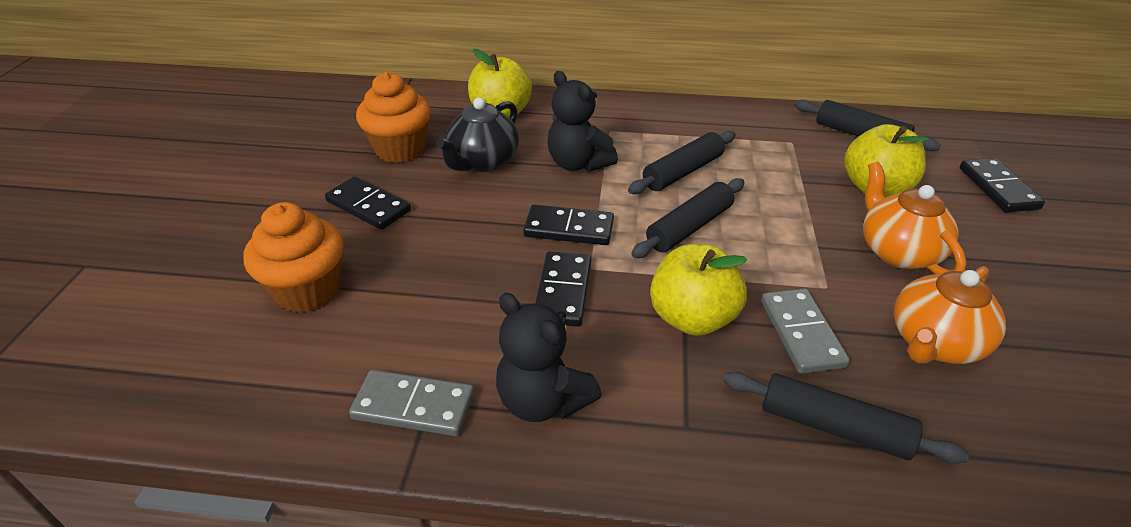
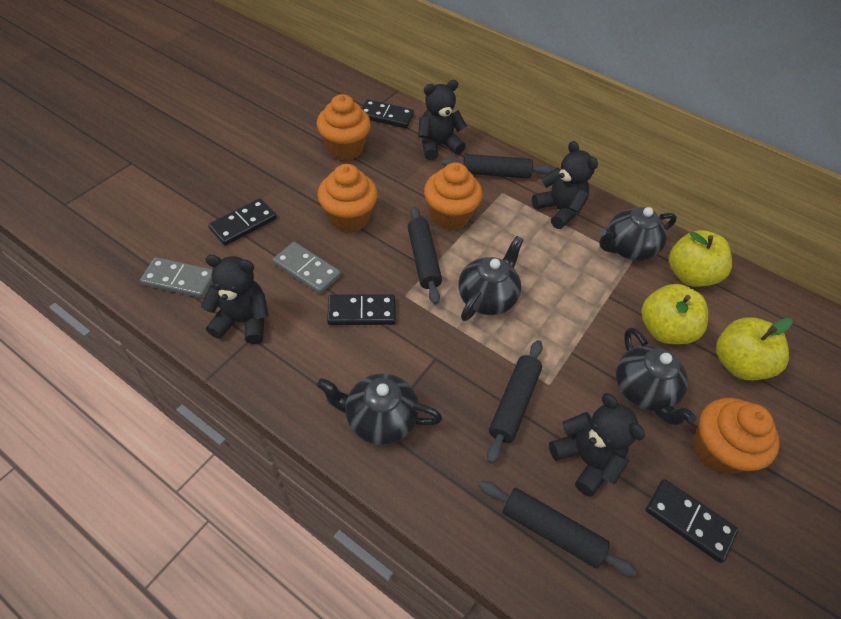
black teapot: [436,97,519,172] = 1 -> [317,373,442,445] [458,236,523,321] [599,207,677,261] [615,327,696,425] = 4
black teddy bear: [496,293,602,422] [547,71,618,172] = 2 -> [201,255,269,344] [418,80,467,160] [532,141,598,229] [549,393,645,497] = 4
orange cupcake: [244,202,344,312] [356,72,431,163] = 2 -> [317,94,371,160] [318,164,378,233] [424,162,483,230] [693,398,780,474] = 4
orange teapot: [863,162,967,274] [894,266,1006,364] = 2 -> none = 0

